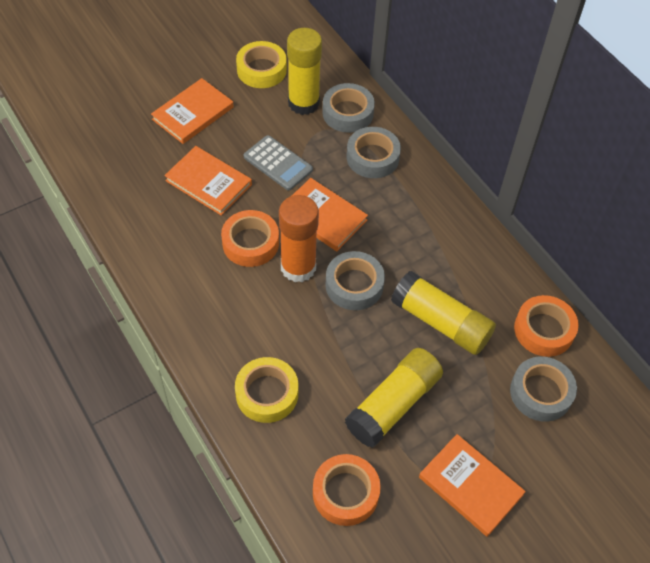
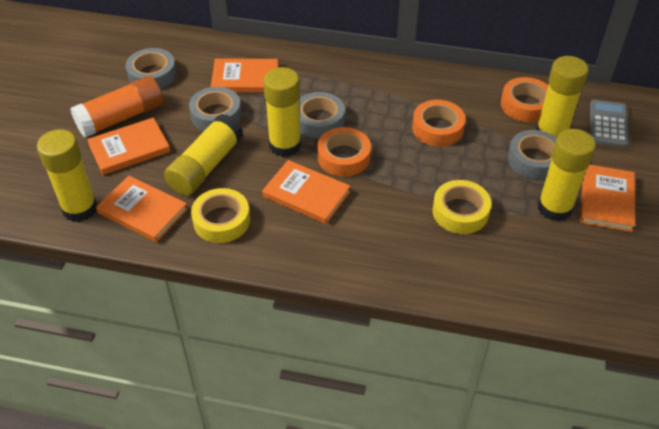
orange book: [151,78,234,144] [164,146,252,216] [279,178,368,251] [419,434,526,537] = 4 -> [87,117,170,175] [96,176,188,243] [211,59,279,93] [262,160,351,224] [580,165,635,232] = 5
yellow glue stick: [287,28,322,115] [345,348,443,448] [391,271,496,355] = 3 -> [37,129,97,222] [164,114,243,196] [263,67,301,157] [536,56,589,137] [537,129,596,222] = 5

